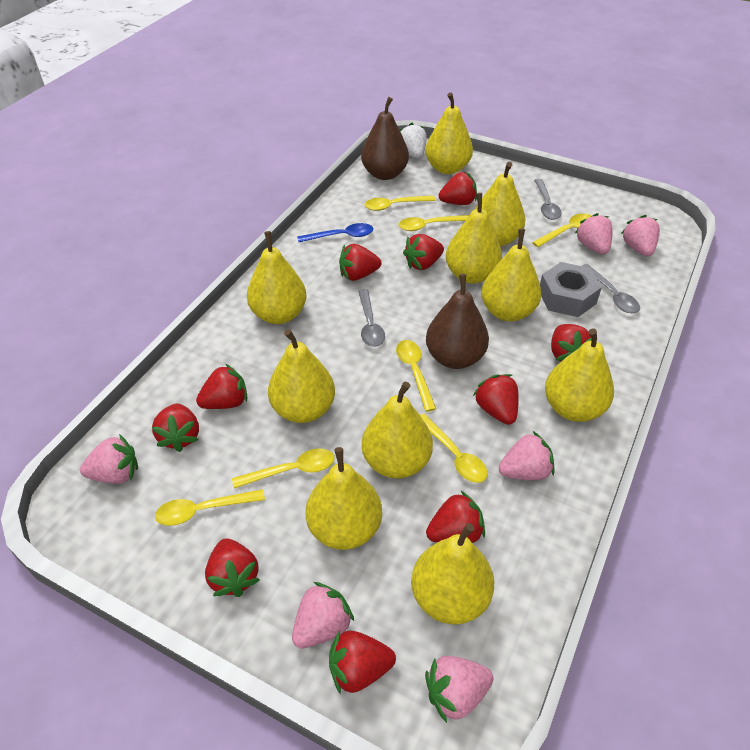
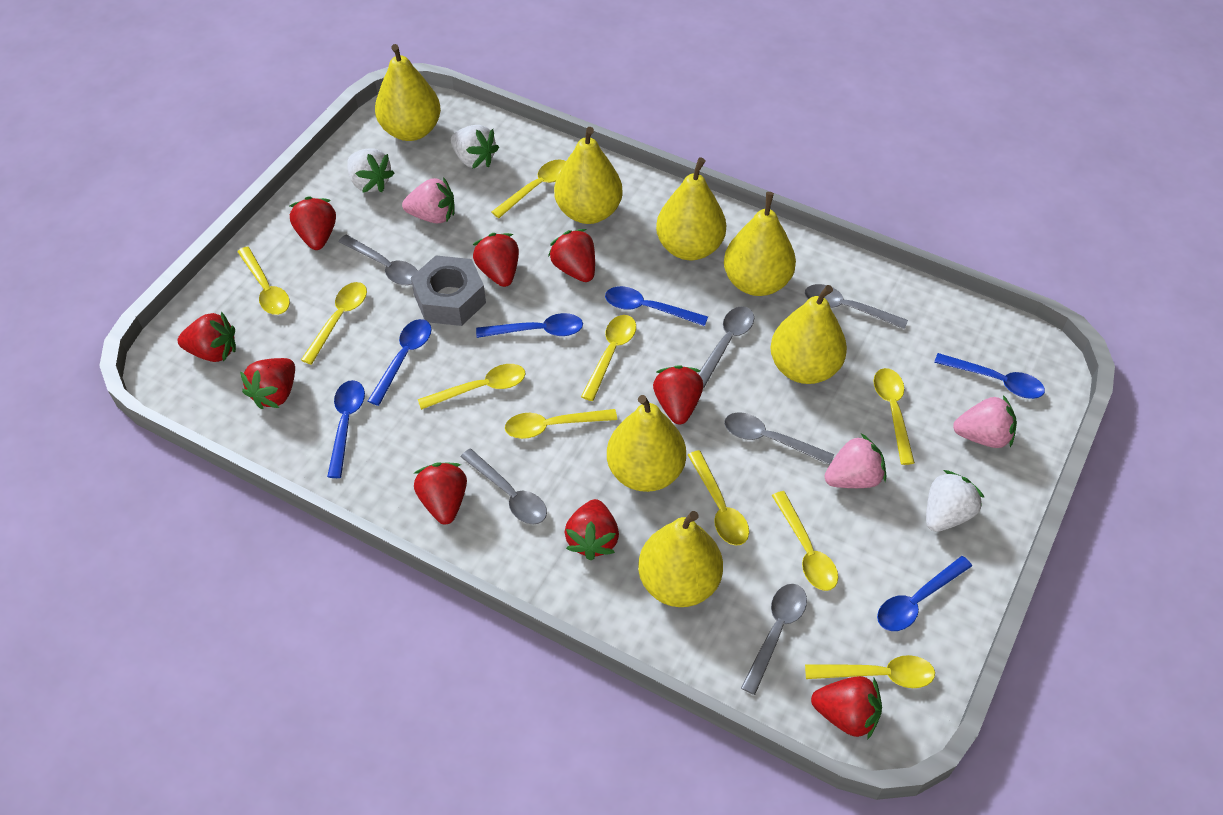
blue spoon: [297,223,373,242] = 1 -> [327,380,365,478] [368,319,432,406] [476,313,583,338] [605,286,708,326] [877,556,972,631] [934,353,1045,399] = 6
brown pear: [361,97,409,180] [426,274,489,369] = 2 -> none = 0
grey spoon: [358,289,385,347] [534,179,562,220] [582,264,640,313] = 3 -> [339,235,418,285] [461,449,547,524] [698,306,754,388] [724,413,834,465] [741,584,807,695] [805,284,908,329] = 6
pink strawberry: [80,434,138,484] [292,582,354,649] [425,656,493,723] [499,431,555,480] [575,213,613,254] [621,215,660,257] = 6 -> [402,177,455,224] [825,434,886,488] [953,395,1017,448] = 3
red strawberry: [152,404,199,452] [196,364,247,409] [205,538,260,597] [329,630,396,695] [339,244,382,281] [403,234,444,270] [426,491,485,543] [438,172,477,205] [473,374,519,425] [551,324,592,361] = 10 -> [178,311,236,362] [240,358,295,409] [290,196,336,250] [414,463,467,524] [473,233,519,287] [548,229,595,282] [564,499,619,561] [653,365,703,424] [811,676,882,740] = 9
white strawberry: [400,123,427,158] = 1 -> [347,148,395,193] [451,125,499,169] [926,470,984,532] = 3
yellow pear: [247,231,306,324] [268,329,335,423] [306,447,382,550] [362,382,433,479] [411,523,494,624] [425,92,473,174] [446,193,502,283] [475,162,525,246] [481,229,541,321] [545,328,614,422] = 10 -> [375,44,441,141] [554,127,623,224] [607,395,686,492] [638,511,723,607] [656,157,726,260] [724,192,796,296] [770,285,847,384] = 7
yellow spoon: [155,489,265,526] [232,448,334,488] [364,195,436,211] [396,340,436,412] [398,215,469,231] [420,414,488,483] [532,213,592,247] = 7 -> [237,246,290,315] [301,282,367,365] [418,364,526,410] [492,160,566,218] [505,409,617,439] [581,315,636,401] [688,450,749,546] [772,491,838,591] [805,655,935,688] [873,368,915,465] = 10

